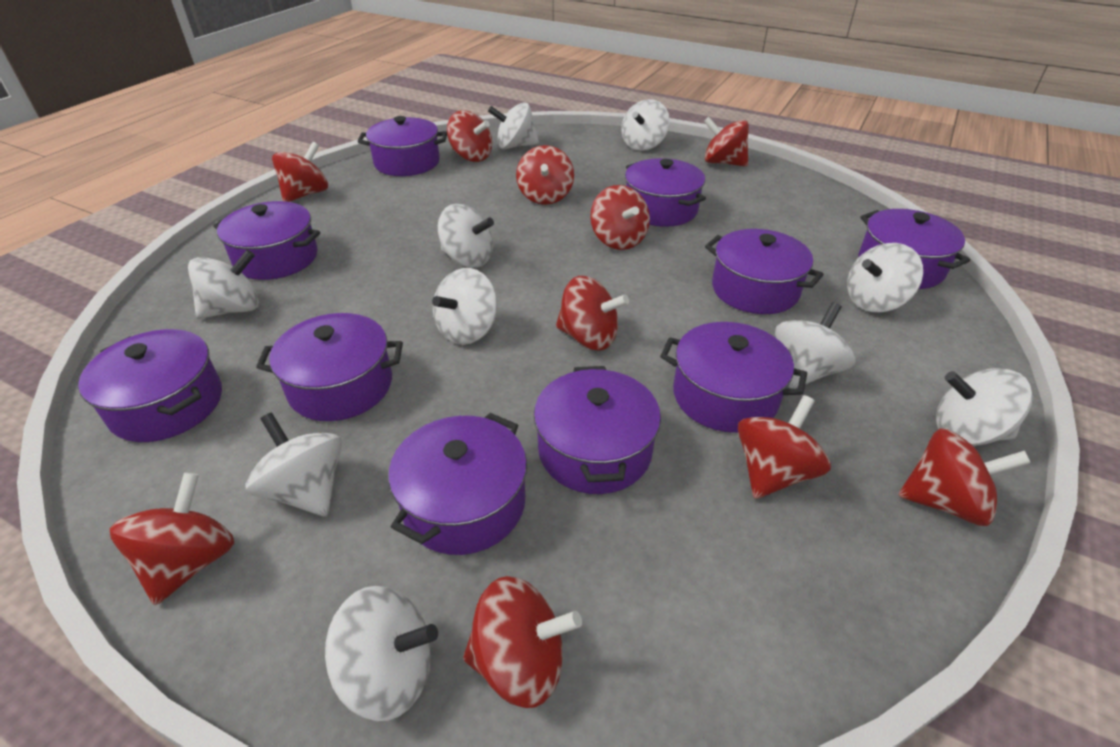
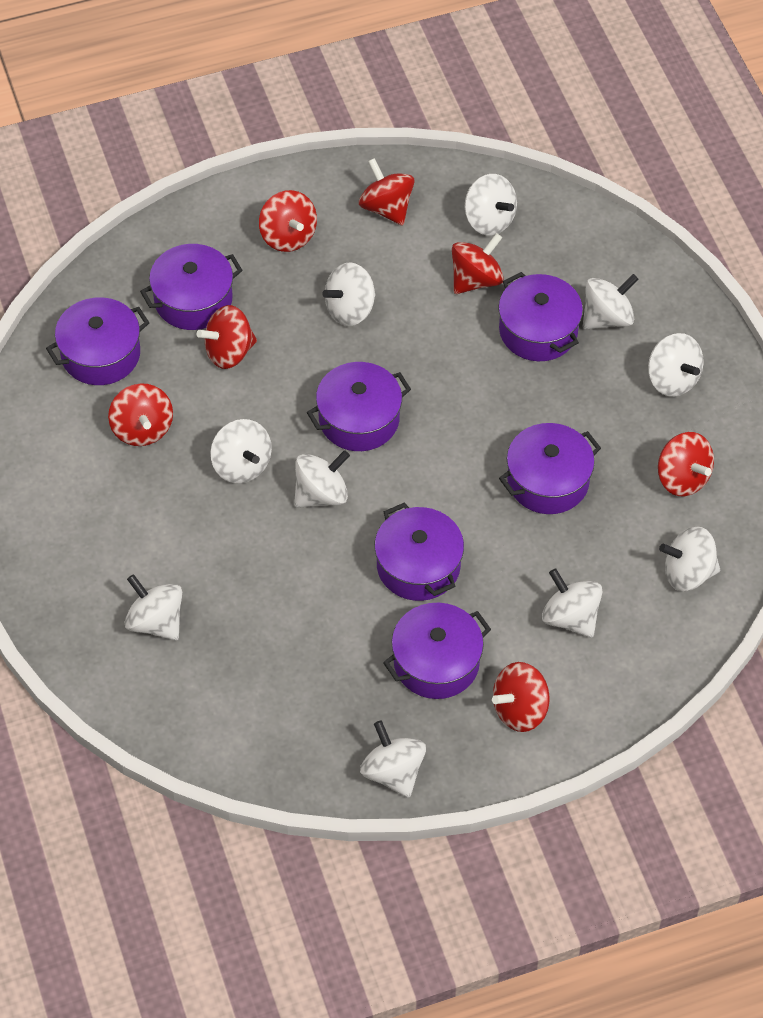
purple pot: [78,329,222,442] [213,201,320,280] [256,313,403,421] [358,116,447,176] [388,413,527,555] [534,366,661,494] [625,158,706,227] [660,322,807,433] [705,229,824,314] [858,209,970,289] = 10 -> [46,297,149,385] [140,244,243,330] [307,362,411,451] [374,502,464,601] [383,603,491,699] [498,272,583,361] [499,423,601,514] = 7
red spinning top: [109,472,234,605] [272,142,328,202] [447,111,492,162] [463,576,582,708] [516,145,574,205] [556,276,629,351] [590,185,650,250] [704,117,749,167] [738,395,831,499] [898,428,1031,526] = 10 -> [108,383,173,446] [197,305,257,369] [259,190,317,252] [359,158,415,225] [452,233,504,294] [492,662,549,732] [658,432,714,496] = 7

